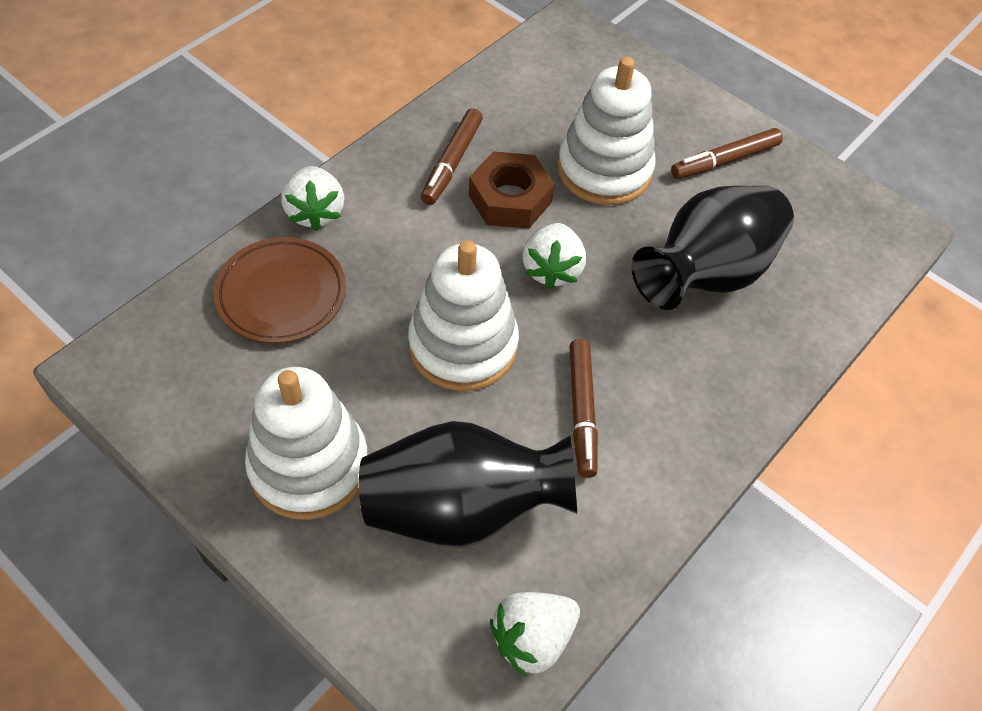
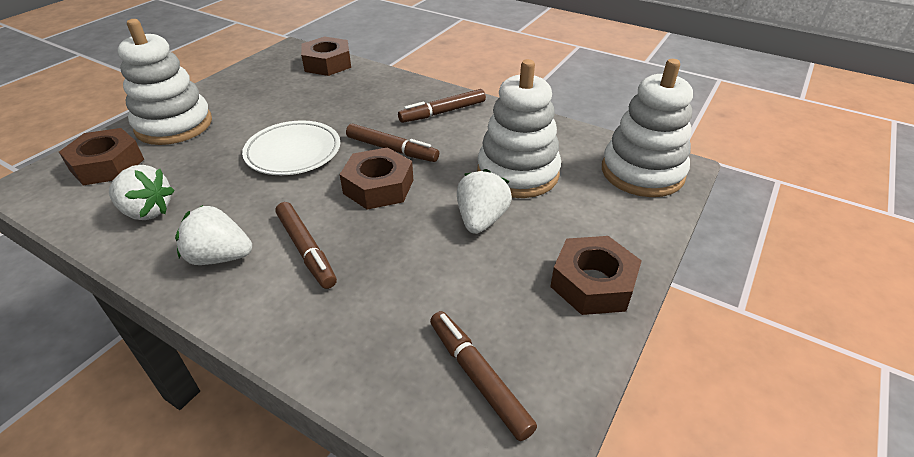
black vase: [359,421,577,548] [631,186,794,310] = 2 -> none = 0
brown marker: [421,108,483,205] [569,339,598,478] [671,128,783,179] = 3 -> [275,202,337,289] [346,124,439,162] [398,89,486,123] [430,311,537,441] = 4
brown nut: [469,151,554,229] = 1 -> [59,128,144,185] [301,37,351,76] [340,147,413,210] [550,236,642,315] = 4
brown plate: [214,237,346,343] = 1 -> none = 0
white plate: none = 0 -> [242,120,340,175] = 1

